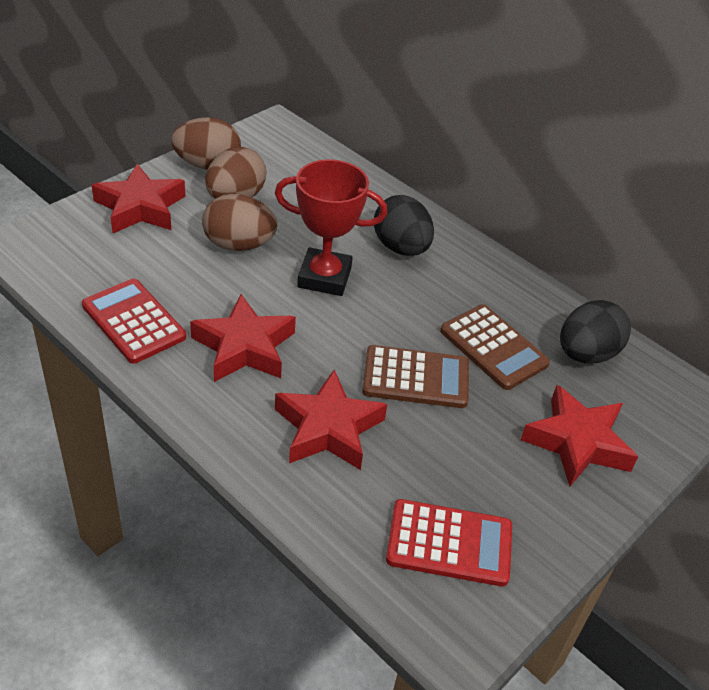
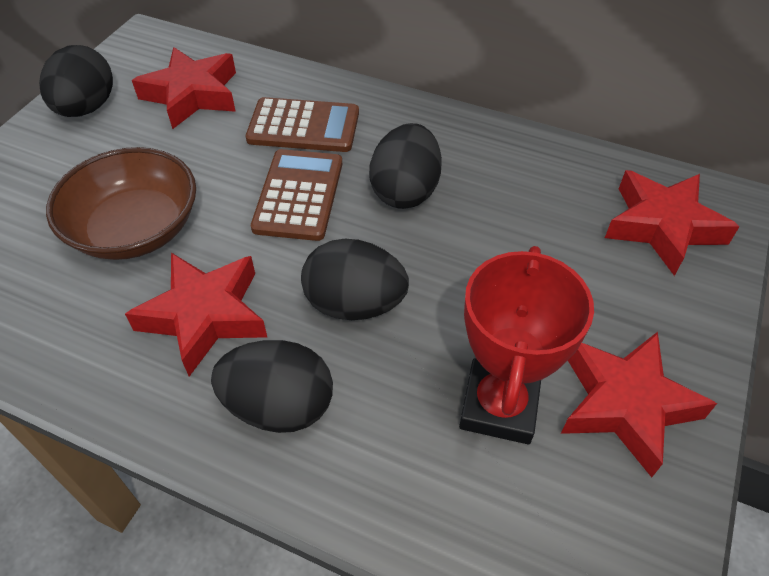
black egg: [374,195,434,256] [560,300,631,363] = 2 -> [39,45,113,117] [211,340,333,433] [301,239,409,320] [369,123,442,209] = 4
brown bowl: none = 0 -> [46,147,196,260] = 1
brown egg: [171,117,241,170] [202,194,277,251] [205,147,266,199] = 3 -> none = 0
red calculator: [82,279,186,364] [386,499,512,587] = 2 -> none = 0

